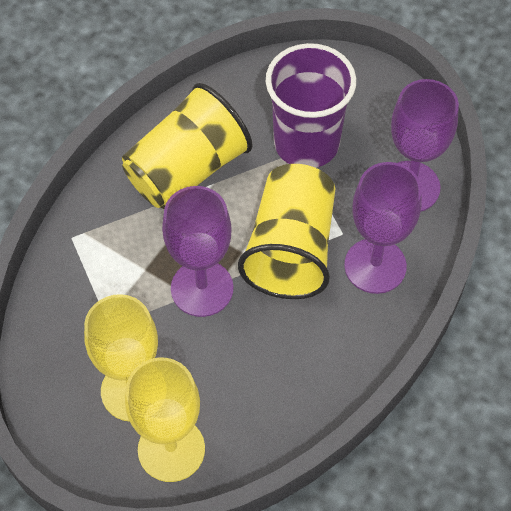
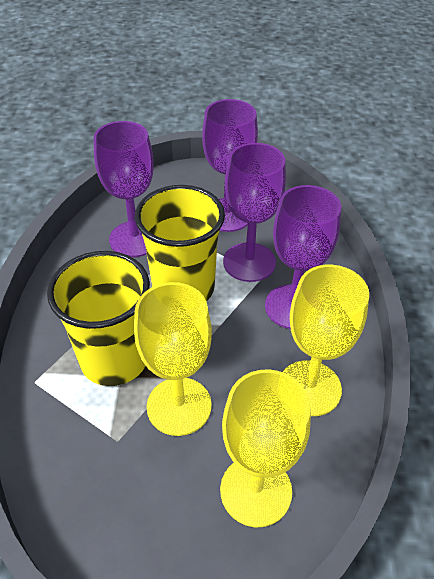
purple cup: [266,43,356,168] = 1 -> none = 0
purple goblet: [162,186,233,317] [344,162,422,294] [391,79,459,211] = 3 -> [93,121,153,257] [202,99,258,232] [223,143,286,282] [265,185,341,329] = 4
yellow goblet: [84,294,158,422] [125,358,205,482] = 2 -> [134,282,212,436] [220,369,311,528] [283,265,369,416] = 3

